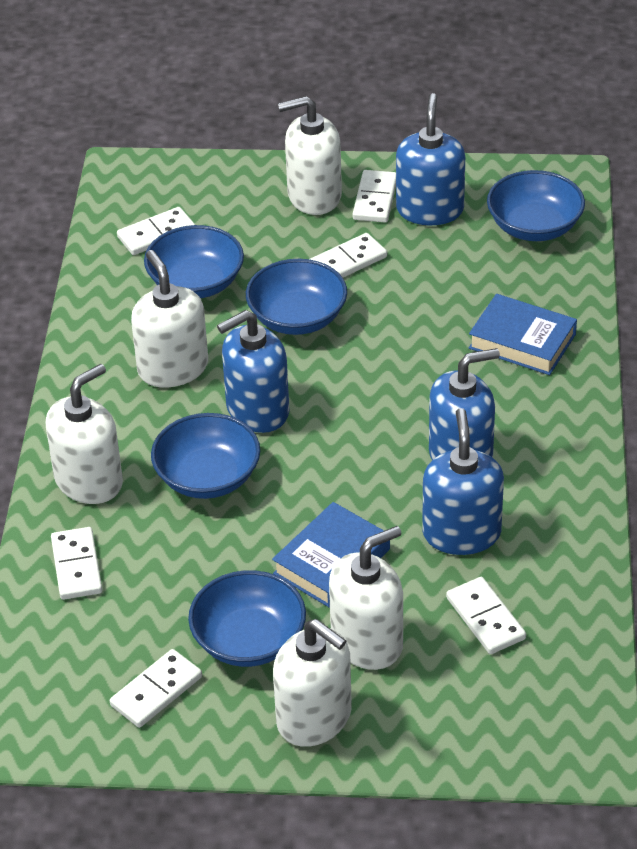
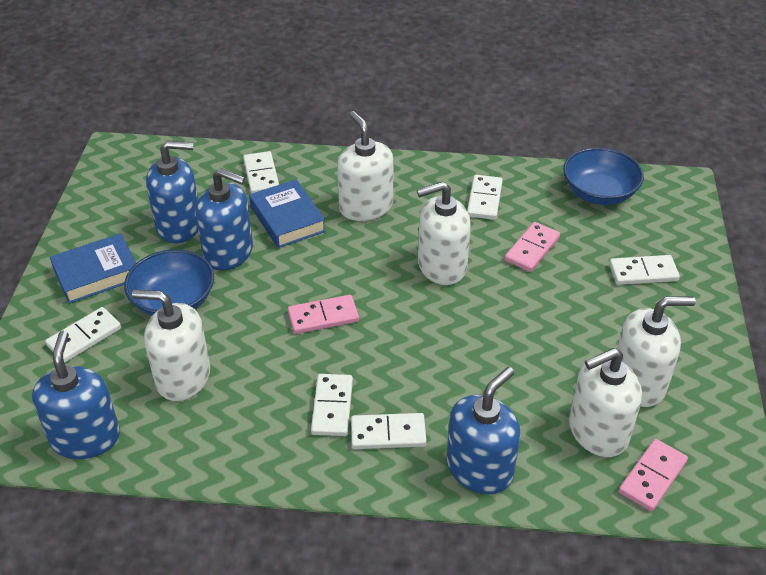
blue bowl: [144,225,244,298] [151,413,260,499] [188,570,306,667] [246,259,347,335] [487,170,585,241] = 5 -> [124,249,214,316] [563,147,644,205] = 2
pink domino: none = 0 -> [288,295,359,334] [504,222,560,272] [619,439,688,511] = 3

